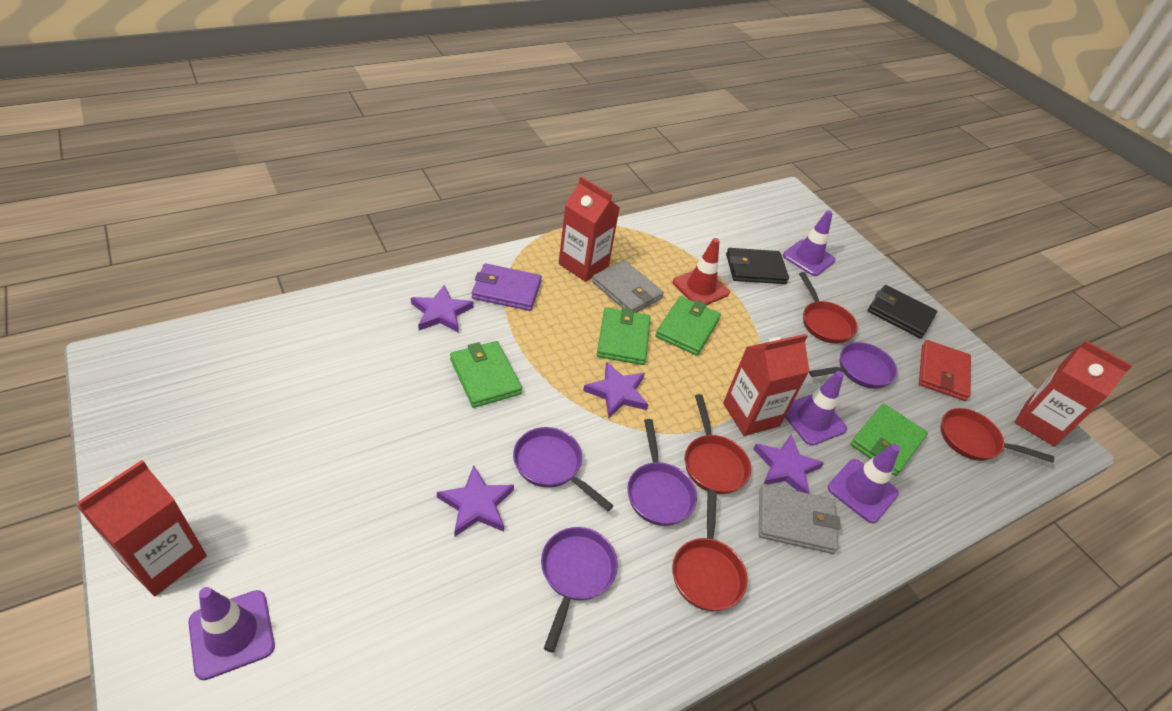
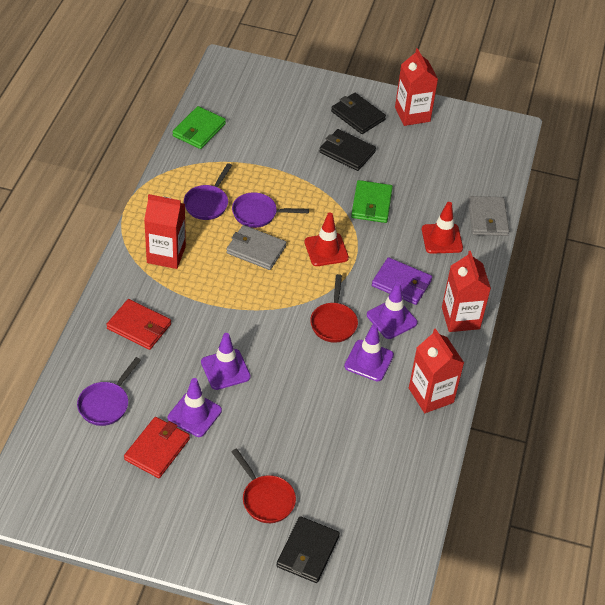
black wallet: [726,248,789,284] [868,285,937,339] = 2 -> [276,516,340,583] [319,129,376,171] [331,93,386,134] = 3
green wallet: [450,341,522,408] [597,307,650,365] [655,296,721,356] [850,404,928,476] = 4 -> [173,106,226,149] [351,180,393,223] = 2
purple pan: [513,427,614,511] [541,527,618,653] [627,419,697,526] [809,342,898,389] = 4 -> [77,357,141,426] [184,163,232,220] [232,192,309,228] = 3
purple star: [411,285,473,333] [437,465,514,536] [583,362,648,418] [753,434,824,493] = 4 -> none = 0
red pan: [672,490,748,611] [685,394,751,494] [799,272,858,344] [940,408,1054,463] = 4 -> [231,448,296,523] [310,274,358,343] = 2
red traffic cone: [673,238,730,305] = 1 -> [304,213,349,266] [422,202,463,254] = 2
red wallet: [919,340,971,401] = 1 -> [106,299,171,350] [124,417,190,478] = 2

